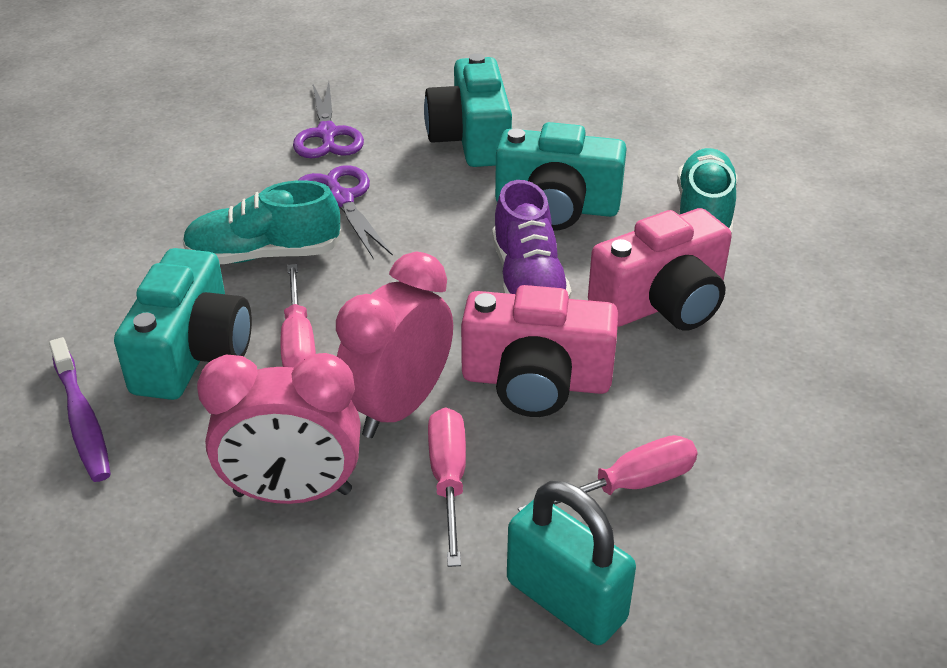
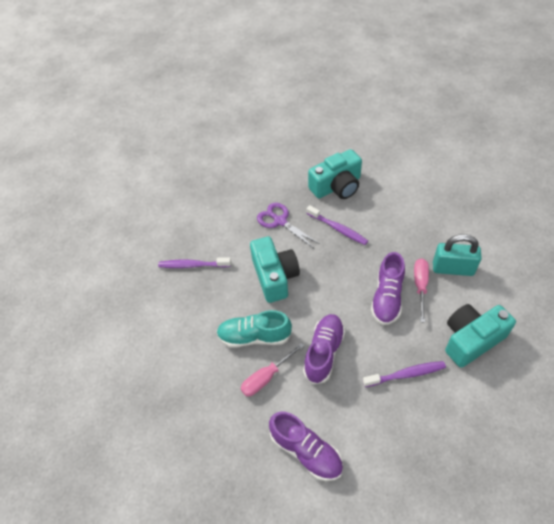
pink camera: [461,285,618,417] [588,208,732,330] = 2 -> none = 0
pink clock: [197,353,361,504] [336,252,453,438] = 2 -> none = 0
pink screwdriver: [280,264,316,367] [428,407,466,567] [518,435,698,512] = 3 -> [241,343,304,396] [414,259,429,323] = 2
purple scissors: [293,82,364,158] [298,165,393,259] = 2 -> [257,203,320,249] = 1
purple shoe: [492,180,572,299] = 1 -> [269,411,343,481] [303,314,345,385] [371,252,405,325] = 3
purple toothbrush: [49,337,111,482] = 1 -> [158,257,231,268] [306,205,368,245] [363,361,446,387] = 3
turquoise shoe: [182,180,342,264] [677,148,737,235] = 2 -> [216,310,292,348] = 1

